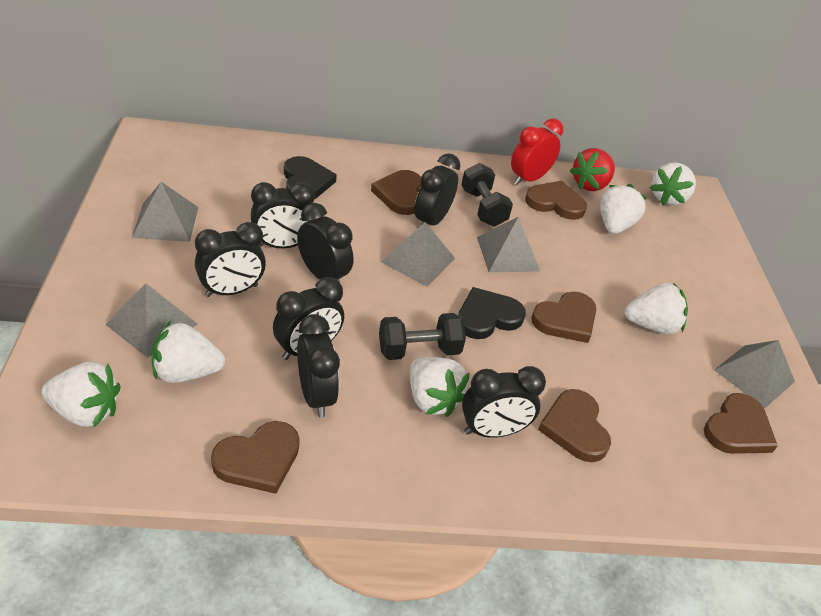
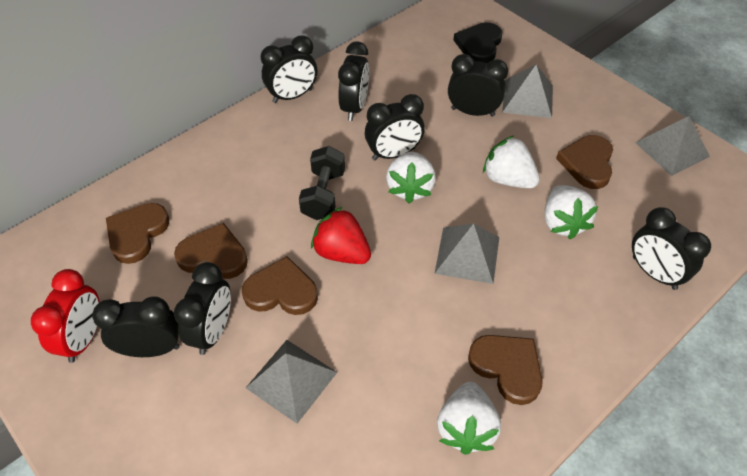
black dumbbell: [379,313,466,360] [461,163,513,227] = 2 -> [299,146,345,220] = 1
black heart: [284,156,337,199] [458,287,526,339] = 2 -> [453,22,502,63] = 1
brown heart: [211,421,300,494] [371,170,421,215] [525,180,587,220] [531,291,596,343] [538,389,611,462] [704,393,778,454] = 6 -> [106,203,169,264] [174,223,248,279] [242,256,318,315] [468,335,543,405] [556,135,613,189] = 5
grey pyramid: [105,283,198,358] [132,182,198,242] [381,222,455,287] [477,217,540,272] [714,340,795,408] = 5 -> [246,340,337,424] [434,223,499,284] [502,64,553,118] [635,116,710,176] = 4
white strawberry: [41,362,121,427] [152,322,225,383] [410,357,470,417] [600,184,647,234] [625,283,688,334] [650,162,696,205] = 6 -> [386,152,436,204] [437,382,501,455] [483,136,540,188] [544,185,598,240] = 4

